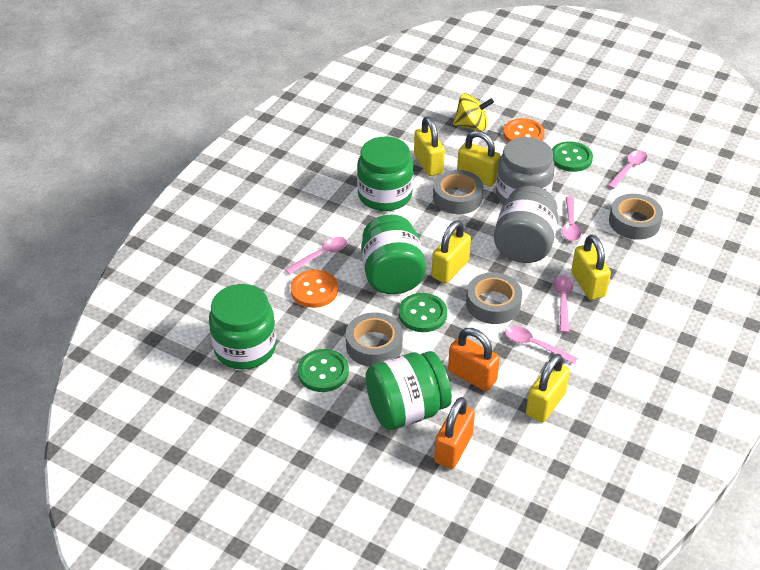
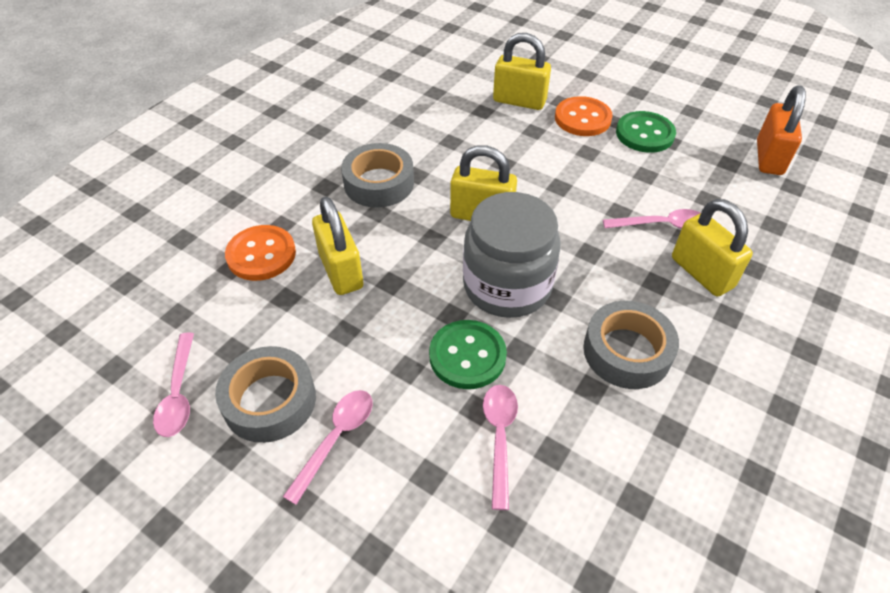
green button: [298,349,349,392] [399,293,447,332] [552,141,593,172] = 3 -> [429,320,507,389] [616,111,676,153] = 2
green jar: [209,284,276,370] [357,137,413,211] [361,215,426,294] [365,351,452,430] = 4 -> none = 0
grey jar: [494,186,558,263] [496,137,555,204] = 2 -> [463,192,560,318] = 1
grey tape: [346,312,403,367] [433,170,483,214] [466,272,522,324] [609,194,663,240] = 4 -> [215,346,316,443] [341,143,414,208] [583,301,679,389] = 3
orange padlock: [434,397,475,469] [448,328,500,391] = 2 -> [757,86,806,175] = 1
pink spoon: [285,237,347,275] [505,326,578,364] [553,275,573,333] [562,196,581,241] [607,150,647,189] = 5 -> [153,332,194,437] [283,390,373,505] [483,385,518,510] [603,209,700,229] = 4
yellow padlock: [414,117,445,176] [432,220,471,283] [457,130,501,186] [526,354,570,423] [571,235,611,300] = 5 -> [312,197,364,295] [450,145,517,221] [493,33,551,110] [672,199,753,297] = 4
yellow spinning top: [453,93,494,131] = 1 -> none = 0

